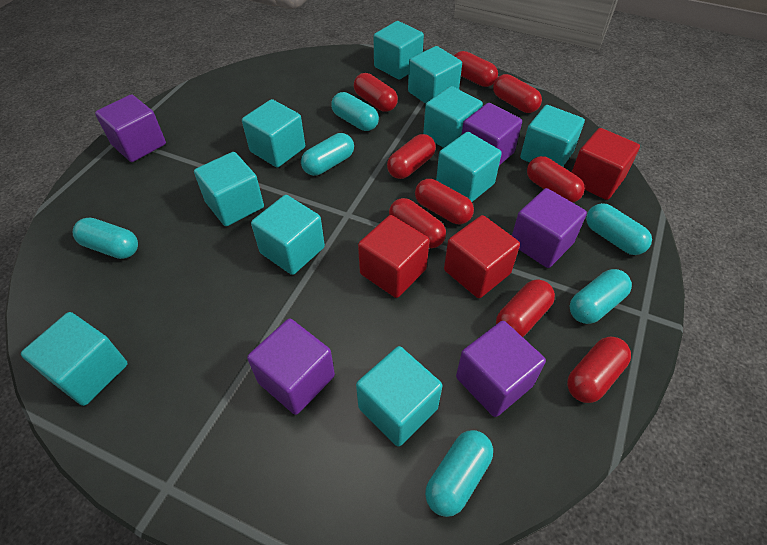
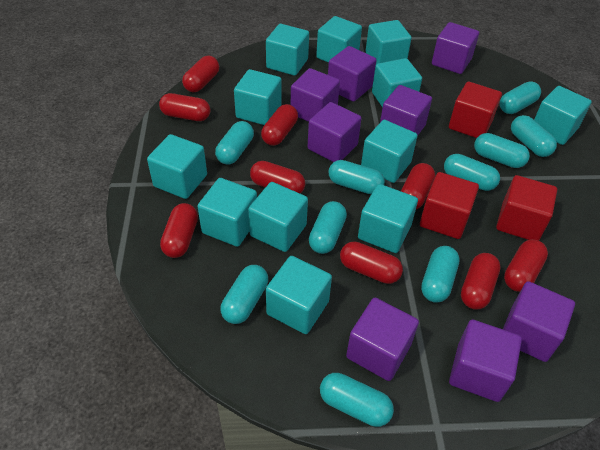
purple cube: [95,94,166,162] [247,319,335,415] [456,321,546,417] [462,103,522,165] [512,188,587,268] = 5 -> [291,68,340,122] [308,102,362,162] [328,46,376,102] [346,298,419,381] [380,85,432,136] [432,22,479,74] [449,320,522,402] [503,281,575,362] = 8
turquoise capsule: [73,218,138,259] [301,133,354,176] [331,92,379,131] [425,430,493,517] [570,269,632,324] [586,203,652,255] = 6 -> [215,121,254,165] [220,265,268,324] [309,201,347,254] [320,373,394,427] [328,160,385,194] [421,246,460,303] [444,154,500,191] [474,133,530,168] [500,81,541,114] [511,115,557,157] = 10
turquoise cube: [21,312,128,406] [194,152,264,226] [242,99,305,168] [251,195,325,275] [356,346,442,446] [373,21,424,80] [408,46,462,104] [423,86,483,148] [436,132,502,202] [520,105,585,167] = 10 -> [147,134,207,199] [198,178,257,247] [234,69,282,125] [248,182,308,252] [266,24,309,76] [266,256,332,334] [316,16,362,63] [358,184,418,253] [361,120,417,183] [366,20,412,64] [372,58,422,108] [534,86,592,145] = 12

